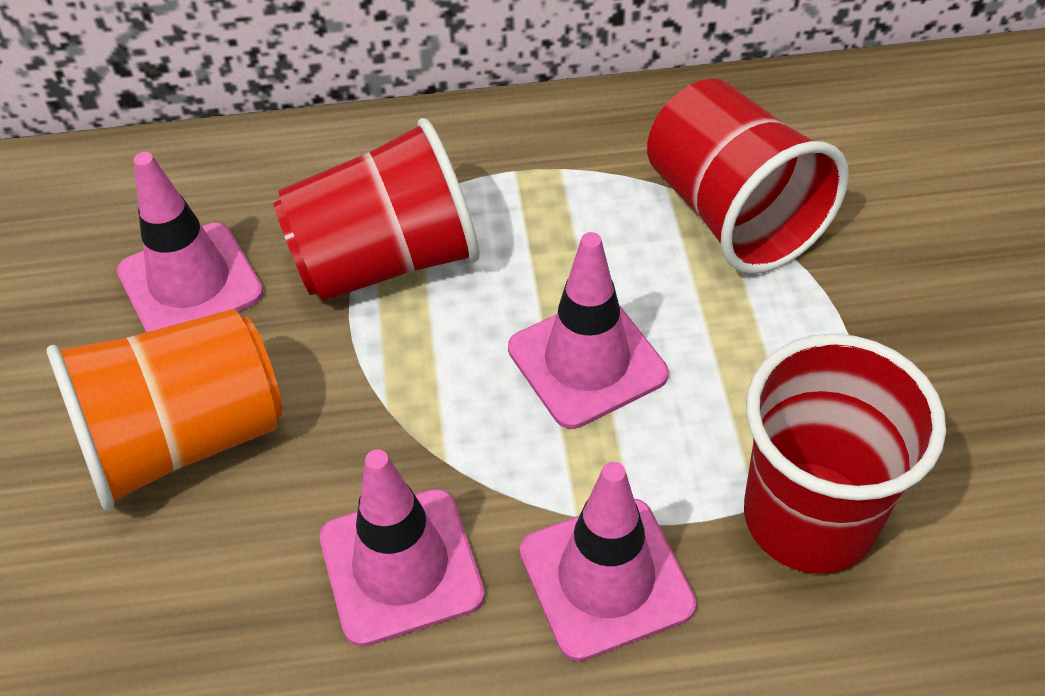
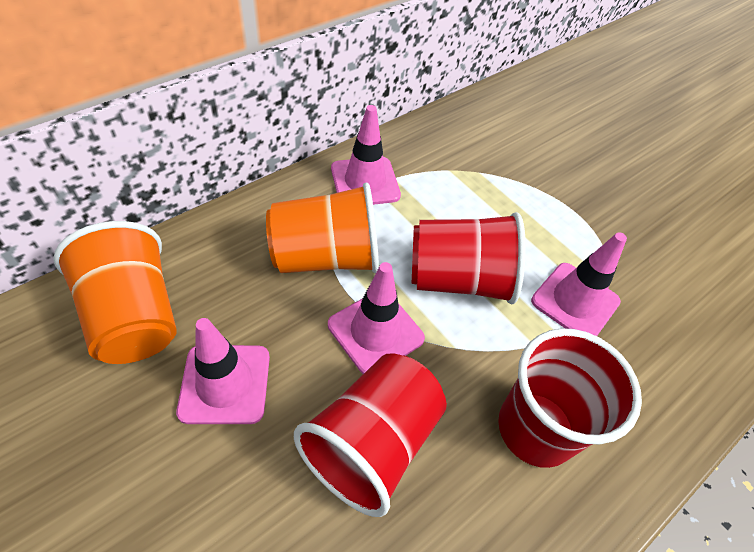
orange cup: [47,309,282,510] = 1 -> [53,221,177,364] [266,183,379,273] = 2

